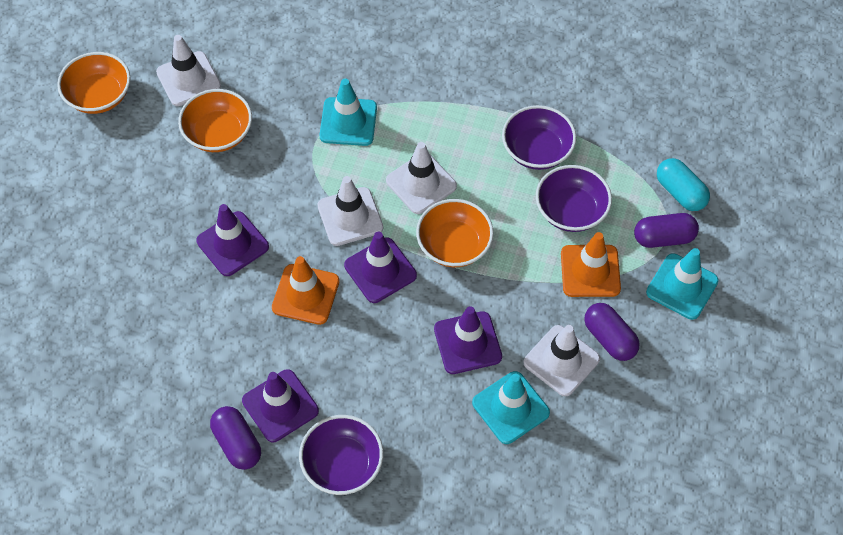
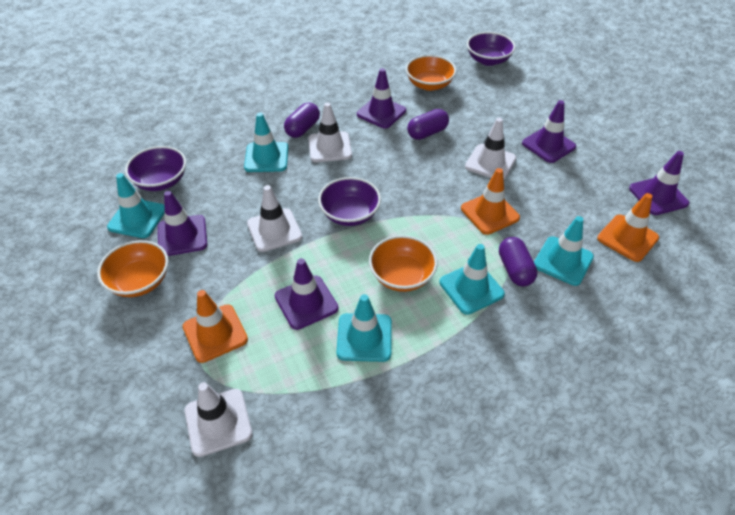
orange traffic cone: [272,256,340,325] [561,232,621,297] = 2 -> [183,290,248,363] [461,168,520,235] [597,193,659,262] = 3
purple traffic cone: [196,204,269,276] [242,369,319,442] [344,231,417,303] [434,306,502,374] = 4 -> [158,191,207,256] [275,258,338,330] [357,68,406,129] [522,100,576,163] [629,151,689,215] = 5
turquoise capsule: [657,158,710,211] = 1 -> none = 0
turquoise traffic cone: [319,79,377,146] [472,371,550,444] [646,248,719,320] = 3 -> [107,173,165,238] [244,113,288,172] [337,294,392,362] [439,244,505,315] [534,216,594,286] = 5

